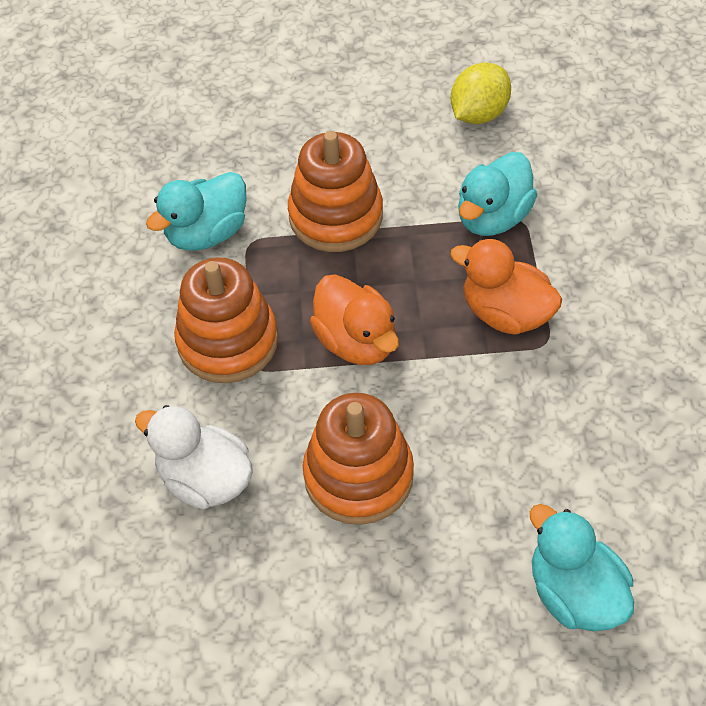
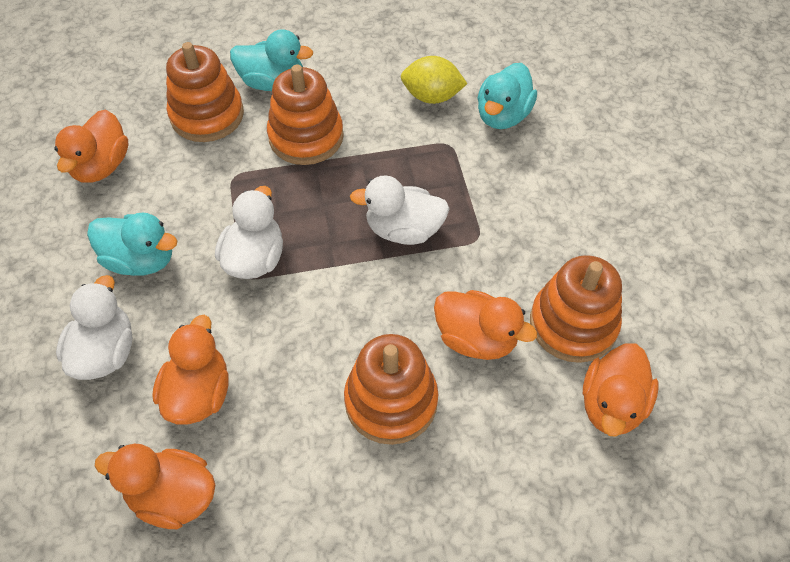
orange duck: [310,274,399,365] [450,239,562,335] = 2 -> [54,110,129,183] [95,444,215,529] [152,315,229,425] [434,290,537,360] [583,343,659,437] = 5
orange stacking toy: [174,258,278,383] [288,131,383,252] [303,393,414,525] = 3 -> [166,42,244,142] [267,65,344,165] [344,334,438,445] [530,255,622,363] = 4
white duck: [135,405,253,510] = 1 -> [56,275,132,380] [215,186,283,279] [350,175,450,245] = 3

